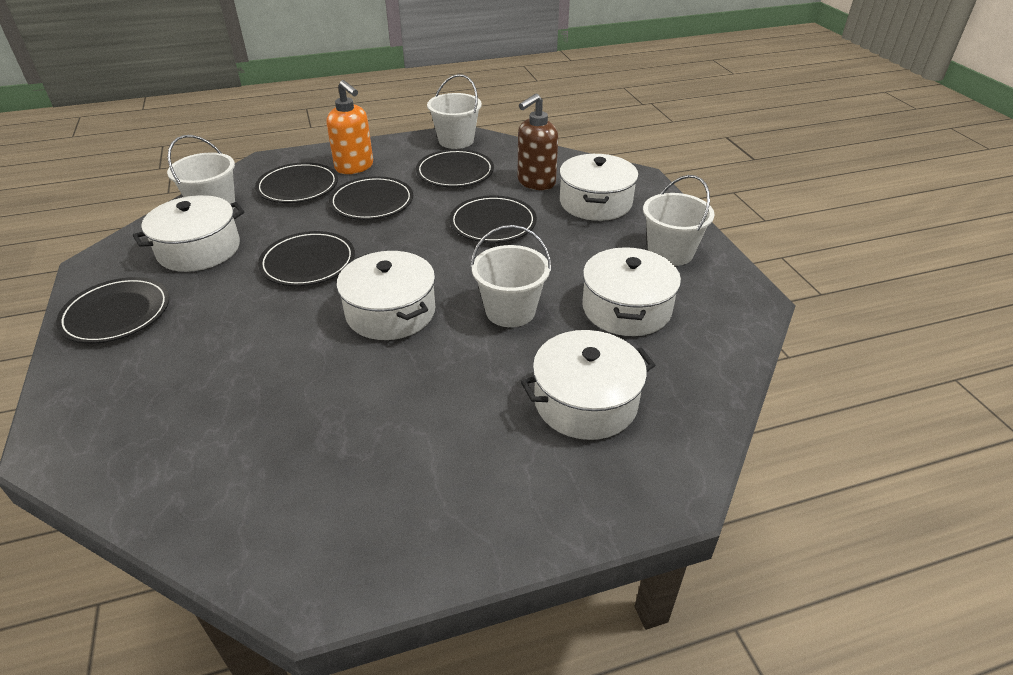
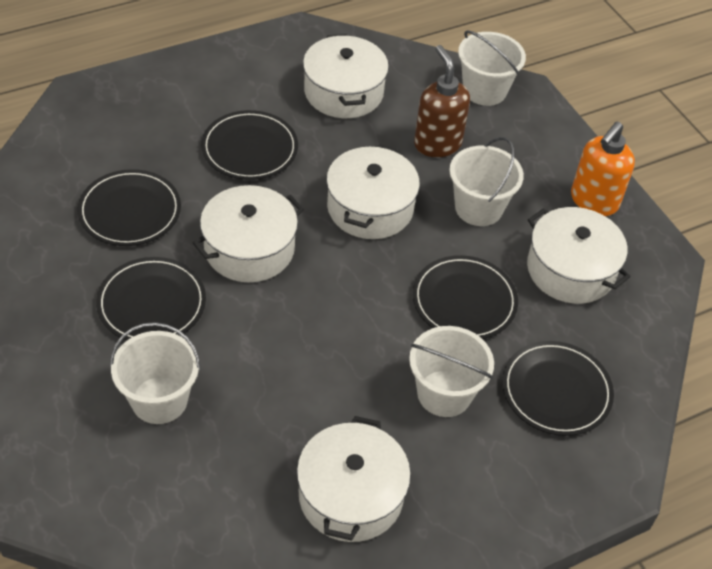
black plate: [56,277,169,344] [255,162,338,203] [258,231,355,286] [329,176,413,220] [416,149,494,187] [449,195,537,243] = 6 -> [77,169,181,246] [96,257,206,340] [201,110,298,180] [413,255,518,339] [502,341,614,436] = 5

